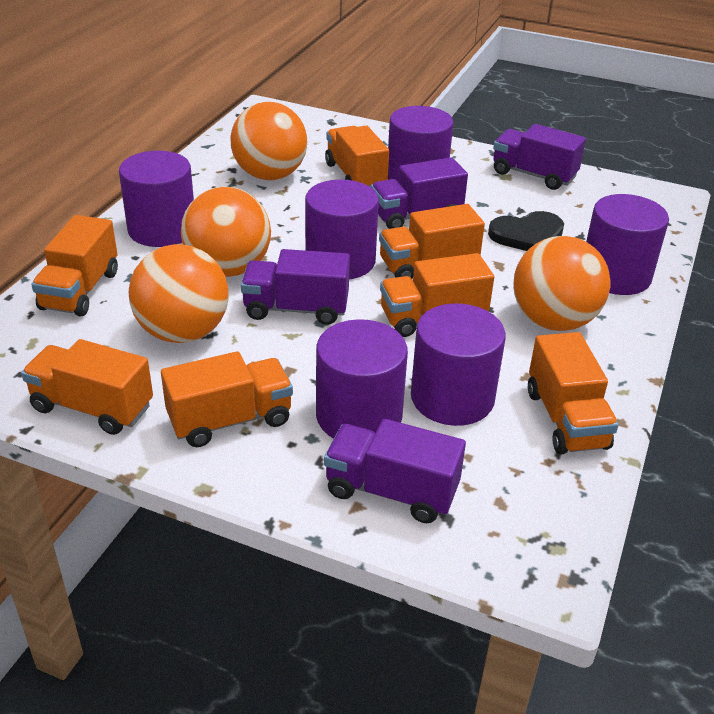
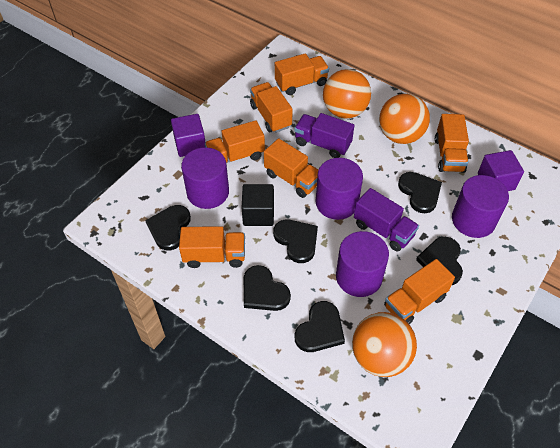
black cube: none = 0 -> [242,184,274,226] = 1
black heart: [488,211,564,251] = 1 -> [145,205,191,250] [244,265,291,311] [273,220,318,263] [295,301,345,352] [398,172,442,213] [416,236,463,285] = 6
orange ball: [129,244,229,343] [181,186,271,277] [231,102,307,180] [513,236,611,331] = 4 -> [323,69,371,118] [352,312,417,377] [379,94,430,144] = 3
purple cube: none = 0 -> [171,114,206,157] [478,150,524,191] = 2
purple cylinder: [119,151,194,247] [305,180,379,279] [316,319,408,439] [388,106,453,181] [411,304,506,426] [586,194,669,295] = 6 -> [181,147,229,209] [315,158,363,220] [336,231,389,297] [452,175,509,238] = 4
purple truck: [241,249,350,325] [324,419,466,523] [371,157,468,229] [493,124,586,190] = 4 -> [294,113,354,158] [354,188,419,252] = 2

